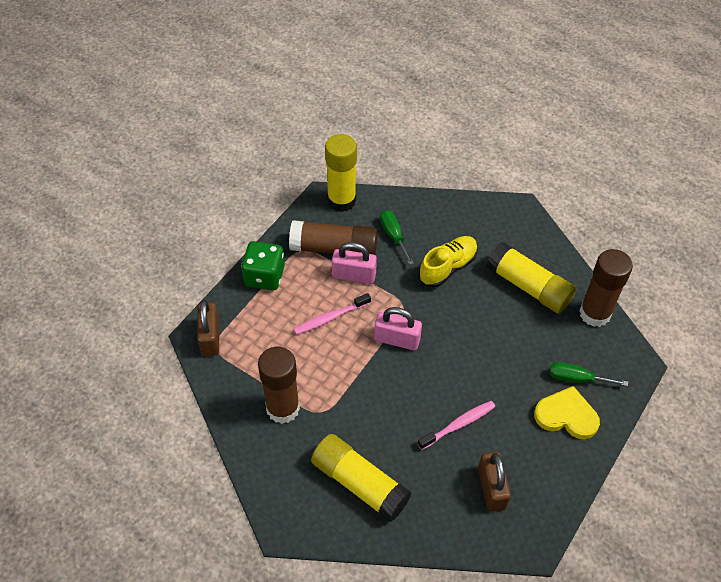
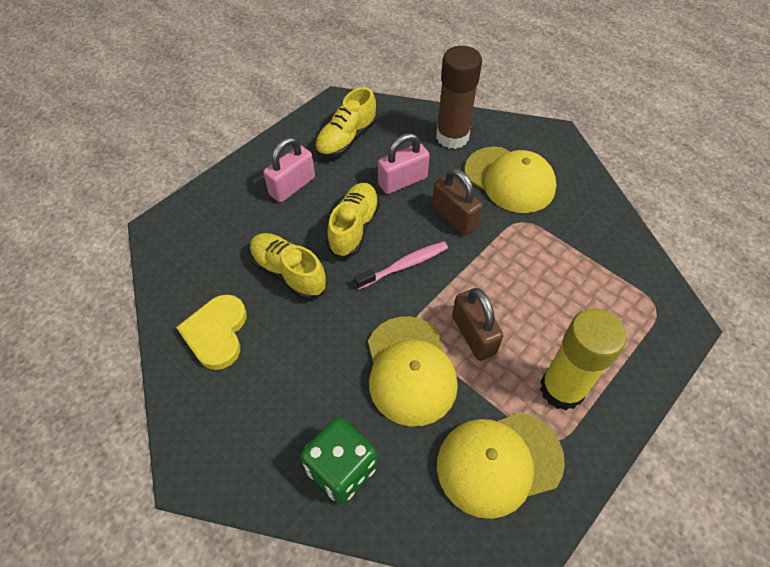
brown glue stick: [258,346,300,424] [289,220,378,255] [579,249,633,327] = 3 -> [436,46,482,149] = 1
green screwdriver: [380,210,414,265] [550,362,628,386] = 2 -> none = 0
pink toothbrush: [293,293,371,335] [417,401,495,450] = 2 -> [354,241,448,289] = 1
yellow cap: none = 0 -> [368,316,458,427] [437,412,565,519] [465,147,557,213] = 3
yellow glue stick: [311,434,411,522] [325,134,357,212] [486,242,576,314] = 3 -> [540,308,627,411] = 1
yellow shoe: [419,236,478,288] = 1 -> [249,233,327,300] [315,87,377,158] [327,183,380,259] = 3

